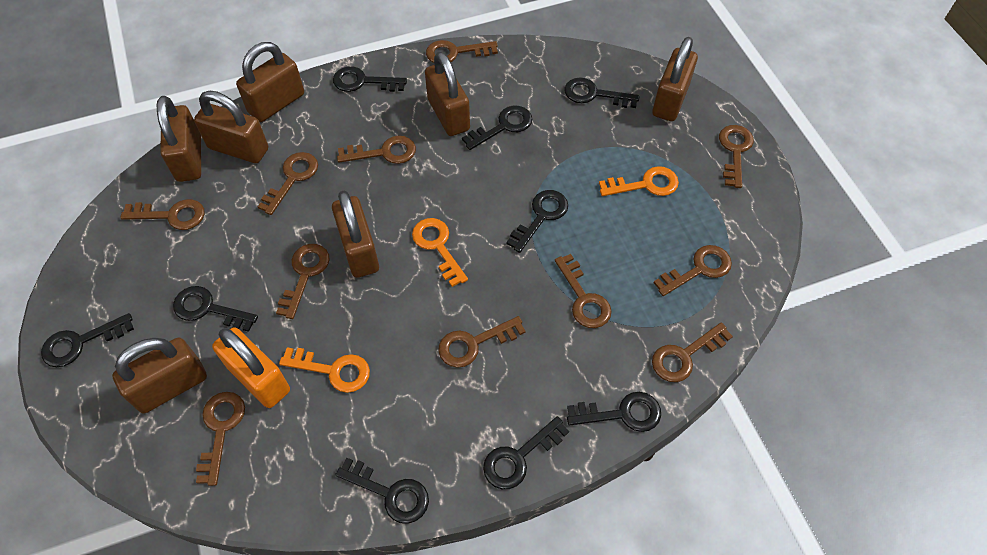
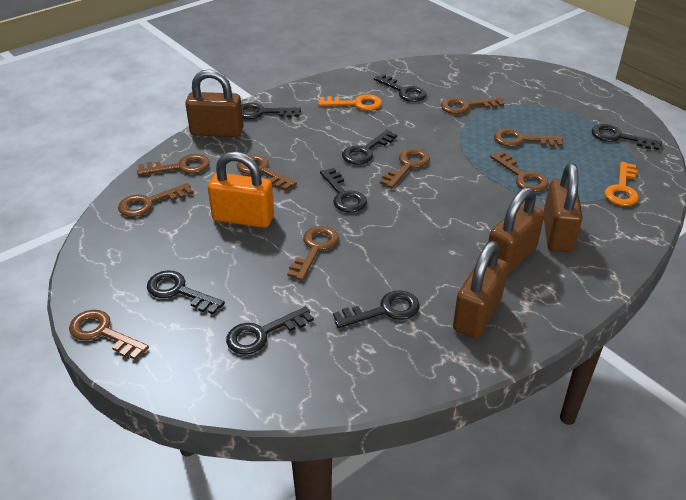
black key: [41,313,134,367] [173,286,258,332] [333,66,407,92] [335,458,429,524] [462,106,532,150] [483,416,569,489] [506,190,568,253] [564,77,640,108] [567,392,661,432] = 9 -> [147,270,225,315] [226,306,314,355] [241,103,301,119] [320,168,367,213] [333,291,420,328] [342,130,397,165] [374,74,427,102] [592,124,662,150] = 8
brown key: [120,199,204,230] [196,392,245,486] [258,152,318,215] [276,244,329,319] [337,136,416,164] [426,40,498,63] [438,316,526,368] [555,254,612,328] [652,322,733,382] [653,245,732,296] [719,125,754,188] = 11 -> [69,310,149,360] [118,183,193,217] [137,154,210,175] [237,155,297,191] [287,226,339,281] [380,149,430,188] [441,97,504,114] [490,151,549,192] [494,129,563,147] = 9
brown padlock: [112,337,207,413] [157,96,201,182] [194,91,268,163] [236,42,304,122] [332,191,379,278] [425,52,470,136] [652,37,698,121] = 7 -> [185,69,243,137] [453,241,508,338] [488,187,544,276] [543,163,583,252] = 4
orange key: [279,347,370,393] [412,218,468,287] [599,166,679,196] = 3 -> [318,94,382,111] [604,162,639,206] = 2

